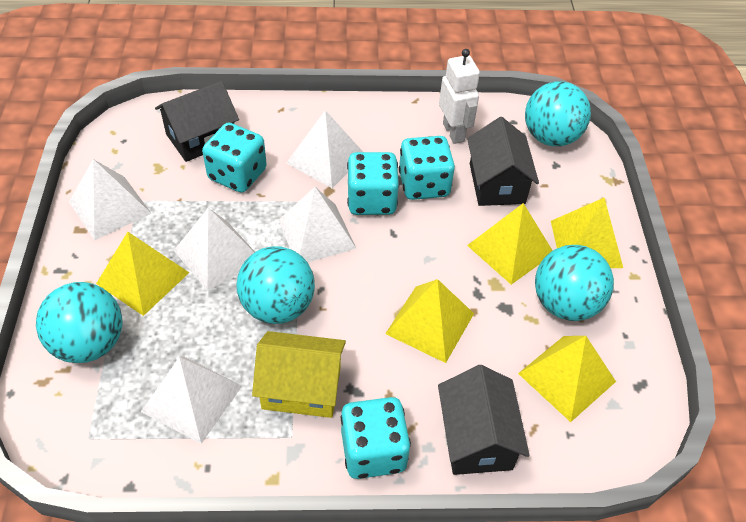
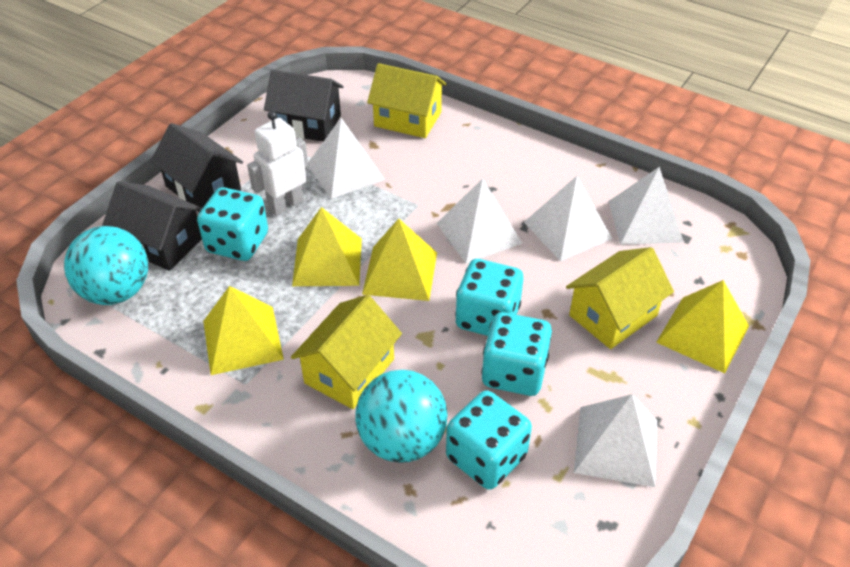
turquoise ball: [36,282,123,363] [236,246,315,324] [525,81,591,146] [535,245,614,321] = 4 -> [64,226,148,305] [355,370,447,463] = 2
yellow house: [252,331,346,418] = 1 -> [291,295,402,409] [367,63,447,138] [566,247,674,349] = 3
yellow pyramid: [96,232,189,316] [385,279,474,363] [467,203,553,285] [518,336,616,422] [551,198,623,268] = 5 -> [203,286,284,375] [292,207,362,286] [362,219,437,301] [656,280,749,373] = 4

